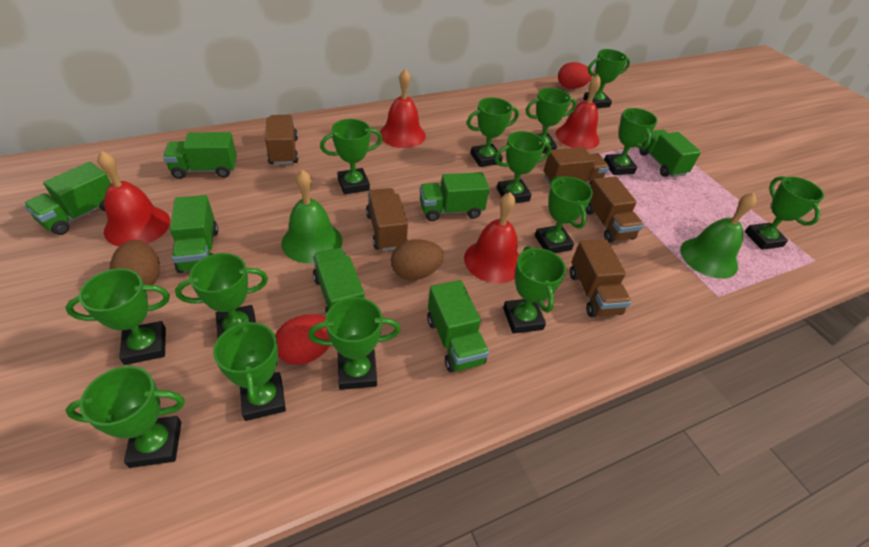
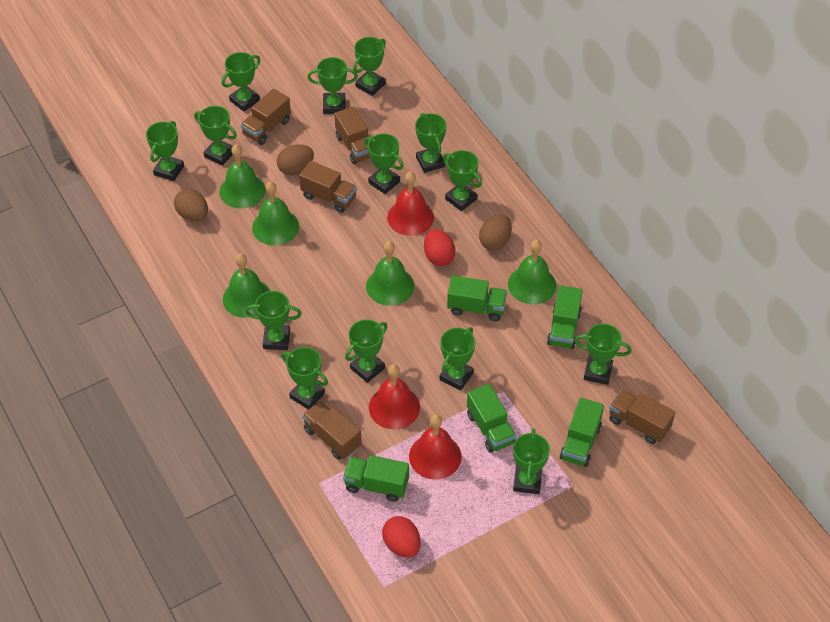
brown egg: [110,240,160,285] [391,239,444,280] = 2 -> [174,189,208,221] [277,144,314,175] [479,214,512,250] = 3
green bell: [281,170,342,263] [680,193,757,279] = 2 -> [219,145,266,208] [223,253,270,318] [252,181,299,245] [366,241,414,306] [508,240,556,304] = 5
green truck: [24,162,111,235] [163,132,237,179] [170,195,218,273] [313,248,365,315] [419,172,490,221] [427,280,489,372] [640,130,701,177] = 7 -> [343,455,409,502] [447,276,507,321] [467,384,516,453] [547,285,583,349] [560,398,604,467] = 5
red bell: [97,151,170,247] [380,69,426,148] [464,192,519,283] [555,75,601,150] = 4 -> [369,364,420,429] [387,172,434,236] [409,414,462,480] = 3

